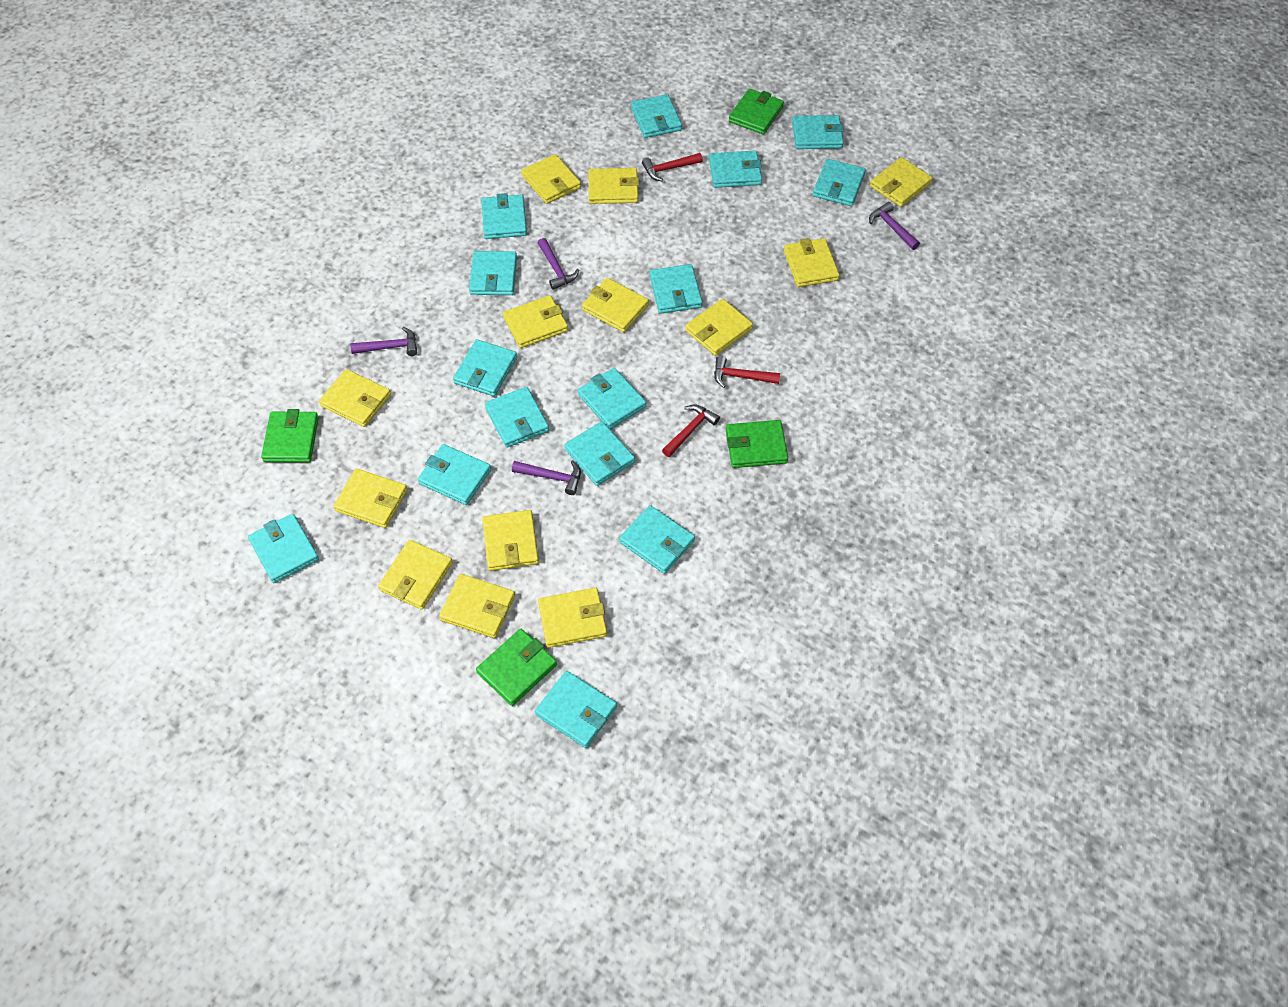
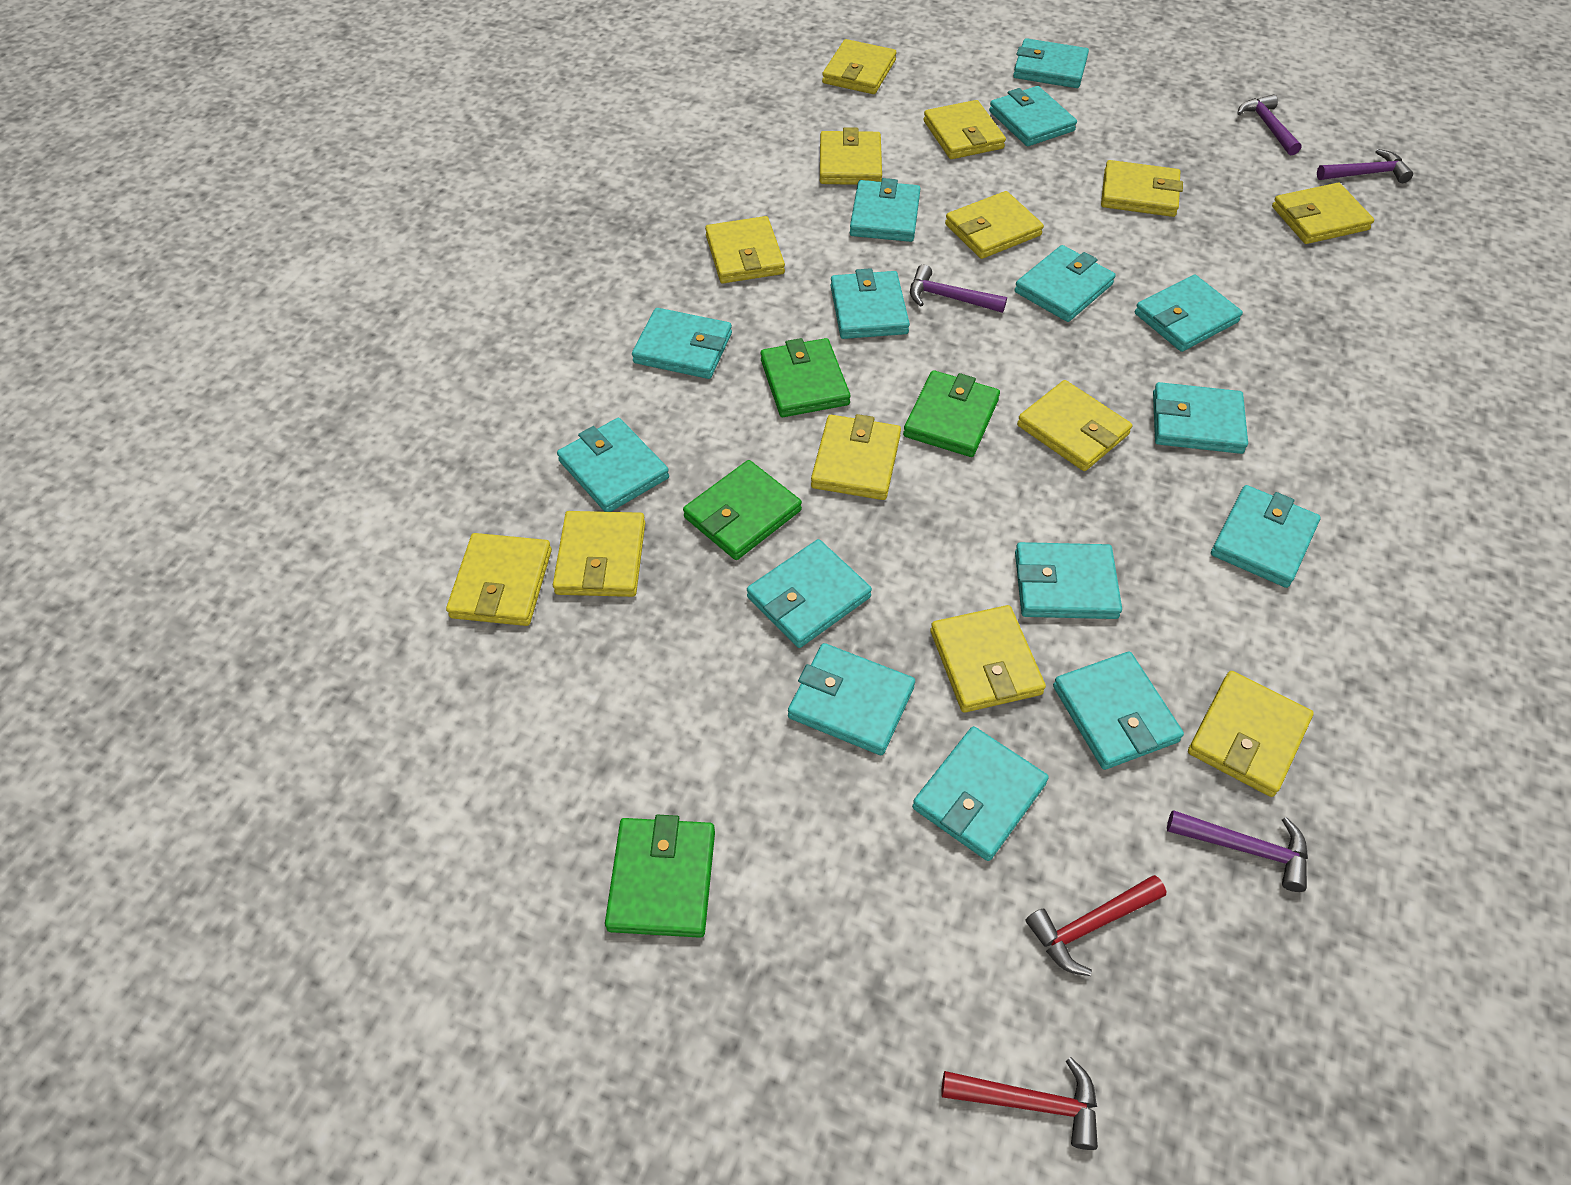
red hammer: [642,153,703,181] [662,405,720,457] [714,356,780,388] = 3 -> [941,1057,1098,1150] [1025,875,1167,976] = 2

